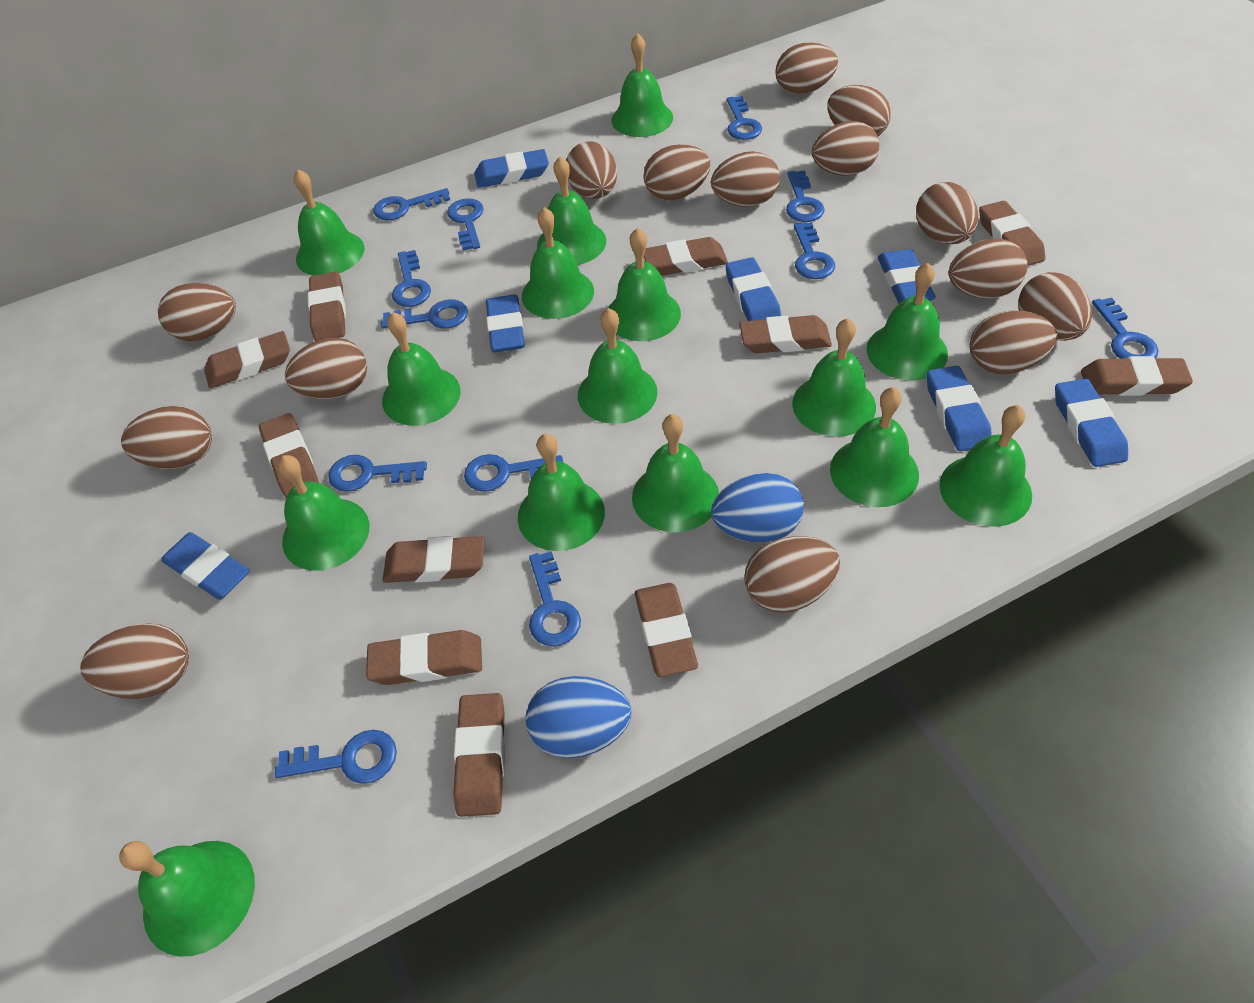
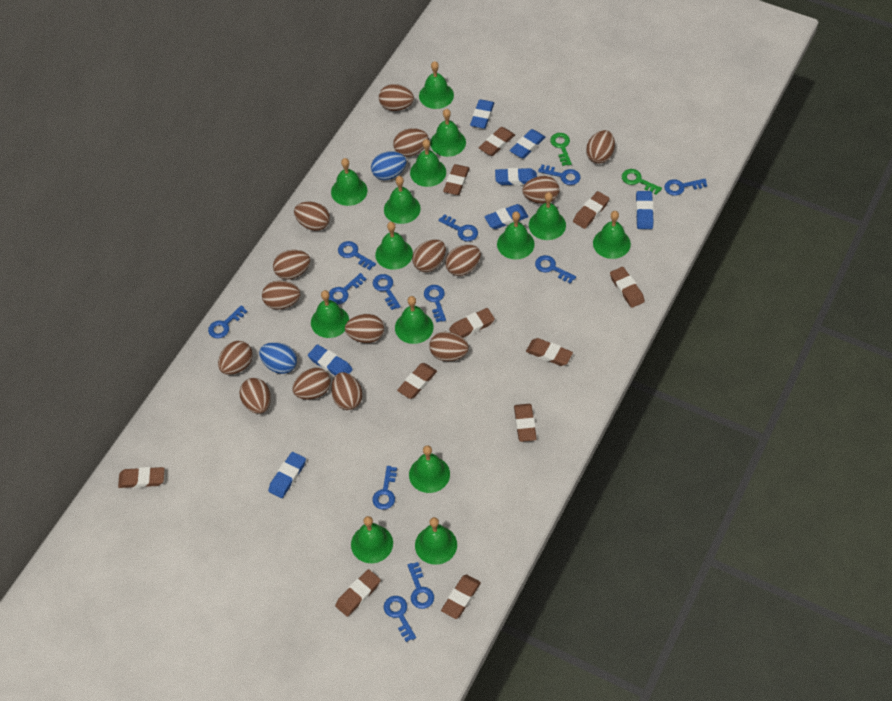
green bell: [119,841,255,957] [278,455,369,571] [294,169,364,276] [382,312,461,426] [518,434,605,551] [522,207,594,319] [537,156,606,265] [578,308,657,424] [609,228,681,341] [612,33,673,137] [632,414,719,532] [792,318,876,437] [830,387,919,507] [867,263,948,380] [939,405,1032,527] = 15 -> [311,290,349,338] [331,158,367,206] [351,516,393,563] [375,222,413,270] [384,176,421,224] [395,296,434,344] [409,445,450,493] [410,139,446,187] [415,517,457,565] [419,61,454,109] [430,109,466,157] [497,211,535,259] [529,192,566,240] [593,211,631,259] = 14
green key: none = 0 -> [550,133,572,166] [622,169,662,195] = 2

